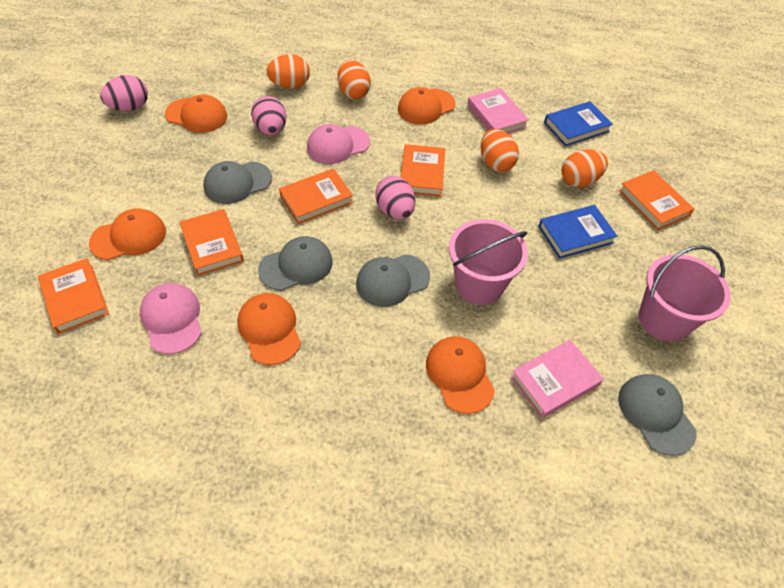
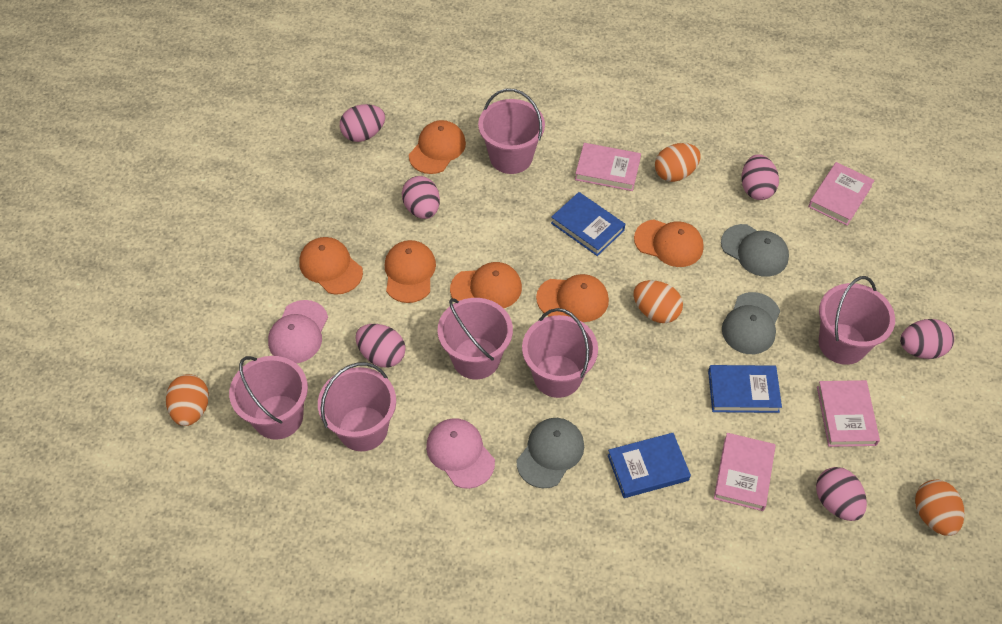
blue book: [538,205,617,259] [544,101,613,146] = 2 -> [551,192,625,256] [608,433,691,498] [708,365,782,413] = 3
grey cap: [203,161,272,204] [258,236,333,291] [356,254,430,307] [618,374,697,456] = 4 -> [517,418,584,488] [721,224,789,277] [722,292,780,354] = 3
orange book: [38,258,109,334] [179,209,244,276] [279,168,353,224] [401,144,445,197] [618,170,694,230] = 5 -> none = 0
orange cap: [89,208,166,260] [165,94,227,133] [237,293,301,365] [398,87,455,124] [426,336,495,414] = 5 -> [299,237,363,295] [385,240,436,303] [409,120,466,174] [450,262,522,308] [536,274,609,322] [634,219,704,267] = 6
pink book: [467,88,529,133] [510,340,604,418] = 2 -> [575,143,641,191] [714,433,776,511] [808,162,875,226] [817,380,880,447] = 4
pink bucket: [449,219,528,305] [639,245,731,342] = 2 -> [229,356,308,440] [318,362,396,451] [438,298,513,379] [478,89,545,174] [522,308,598,398] [819,276,895,365] = 6
pink egg: [100,75,148,111] [251,96,286,136] [375,176,415,220] = 3 -> [340,104,385,142] [356,324,406,368] [402,176,440,219] [741,154,779,200] [816,467,867,521] [900,319,954,359] = 6

